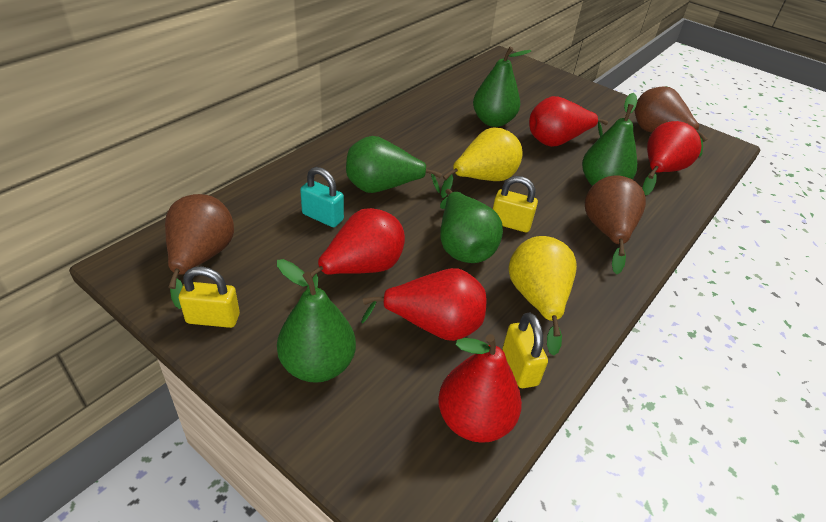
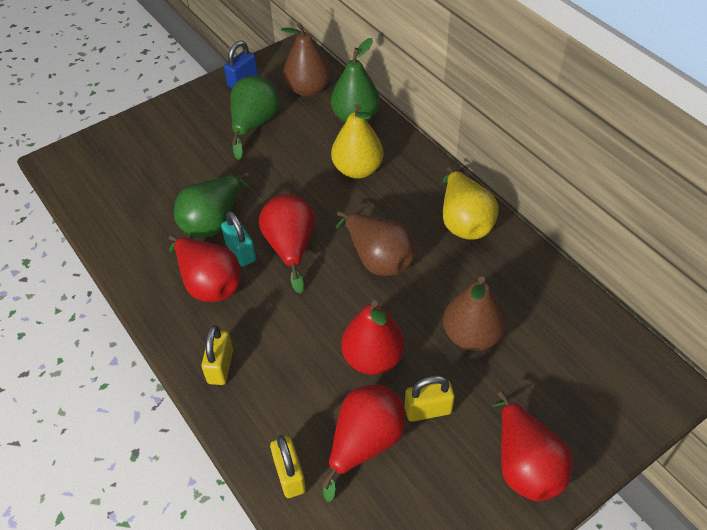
blue padlock: none = 0 -> [224,41,258,88] = 1
green pear: [277,259,356,383] [346,136,442,193] [440,189,503,263] [473,47,532,127] [582,93,637,186] = 5 -> [174,172,250,238] [230,76,279,160] [331,38,380,123] = 3

